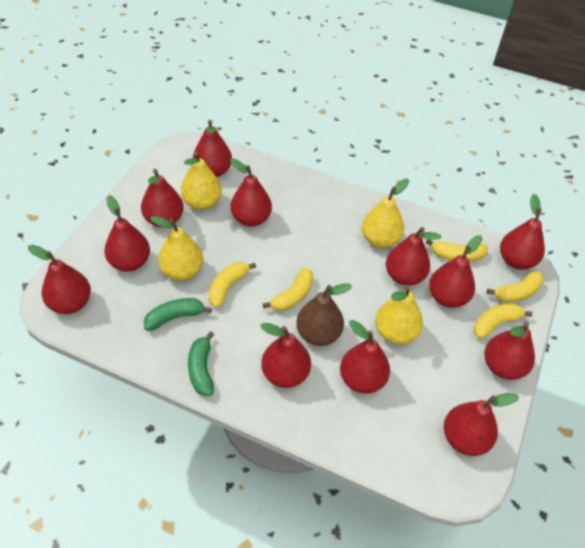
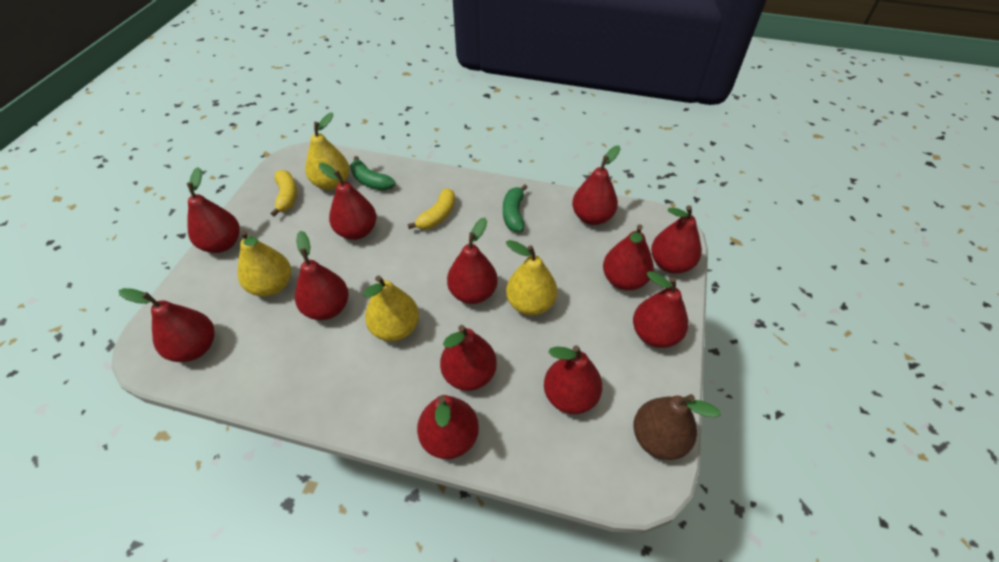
yellow banana: [209,262,256,307] [263,268,313,311] [426,239,488,261] [474,303,532,339] [487,270,544,302] = 5 -> [271,170,297,217] [408,188,455,229] = 2

